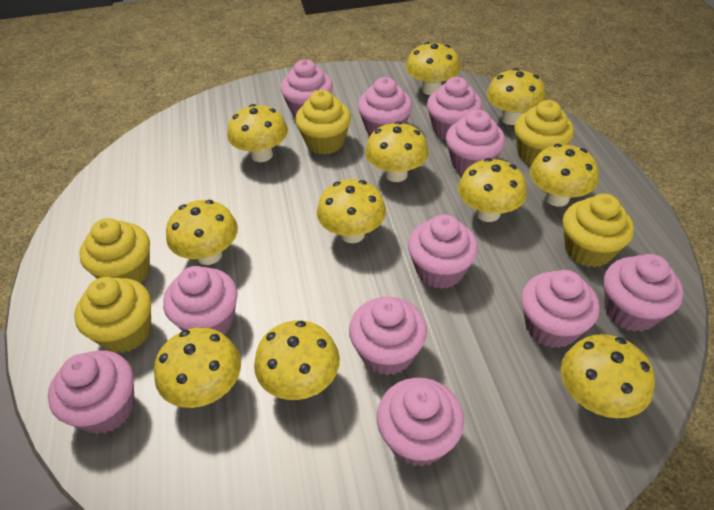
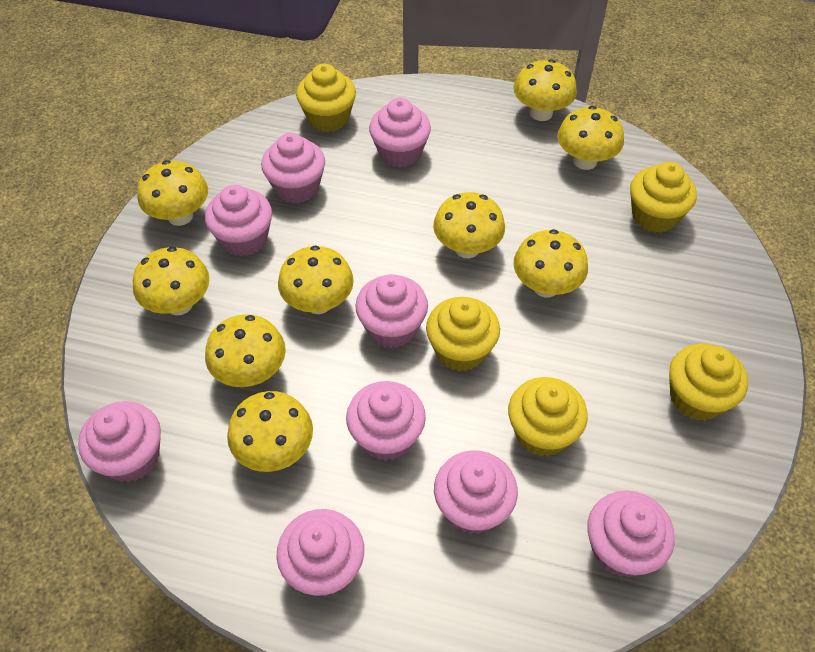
pink cupcake: [48,350,135,434] [163,266,238,334] [281,59,333,118] [349,296,427,375] [358,77,413,135] [377,378,464,467] [408,214,478,289] [427,77,482,140] [446,110,505,174] [521,270,600,348] [604,254,683,332] = 11 -> [78,401,161,482] [205,185,272,257] [261,133,325,203] [276,509,364,596] [346,381,426,461] [355,274,428,348] [369,98,431,168] [434,450,518,534] [587,491,675,577] = 9
yellow mushroom: [154,327,241,408] [166,200,238,265] [227,104,288,162] [254,321,340,400] [317,179,386,243] [365,121,429,182] [406,42,460,95] [458,158,527,222] [487,68,546,125] [530,144,599,207] [561,334,655,418] = 11 -> [133,247,210,316] [137,160,208,226] [205,314,286,387] [227,391,313,472] [278,245,354,314] [433,192,505,258] [513,229,588,297] [514,59,577,121] [557,106,624,170] = 9

